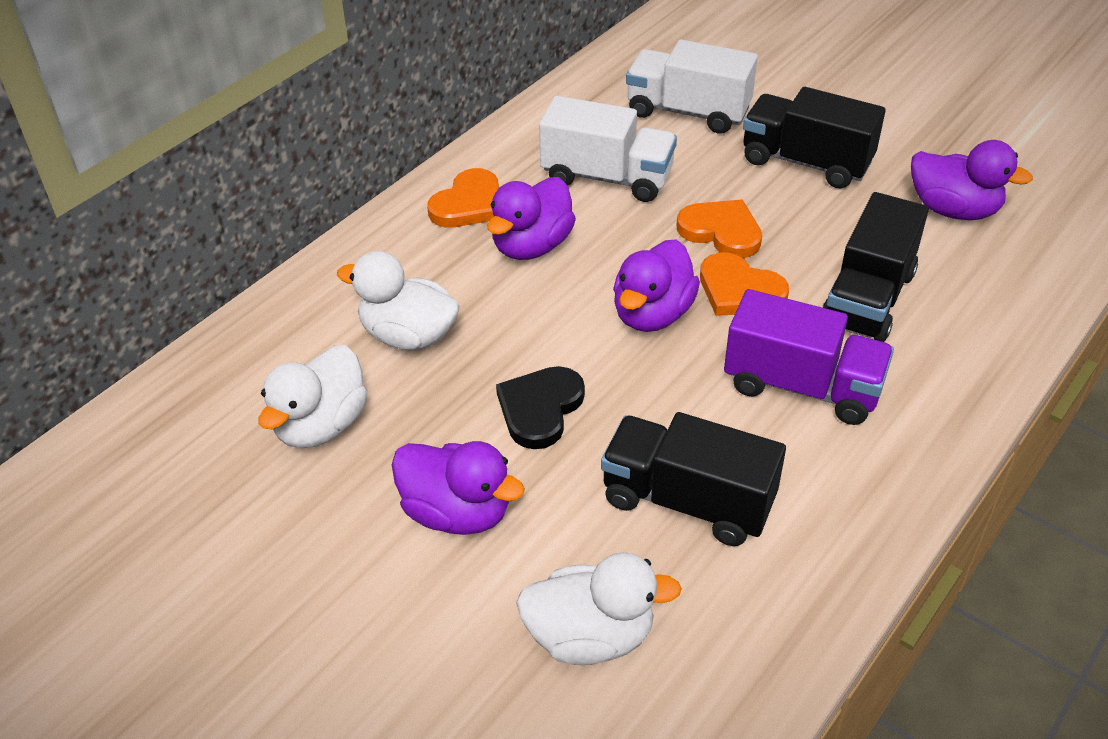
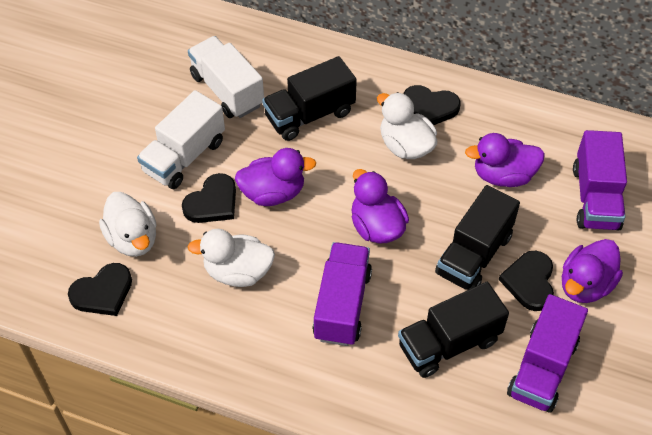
black heart: [496,366,585,449] = 1 -> [68,263,132,316] [182,173,236,223] [403,85,461,125] [499,251,554,311] = 4
orange heart: [427,168,499,227] [677,200,762,258] [700,252,789,316] = 3 -> none = 0
purple truck: [724,289,894,425] = 1 -> [313,242,372,346] [507,294,588,413] [573,130,627,230] = 3

